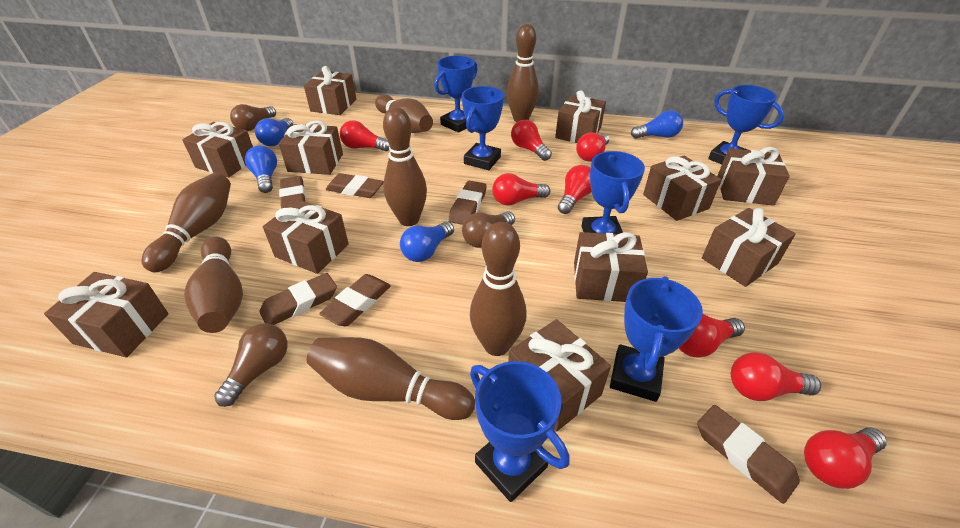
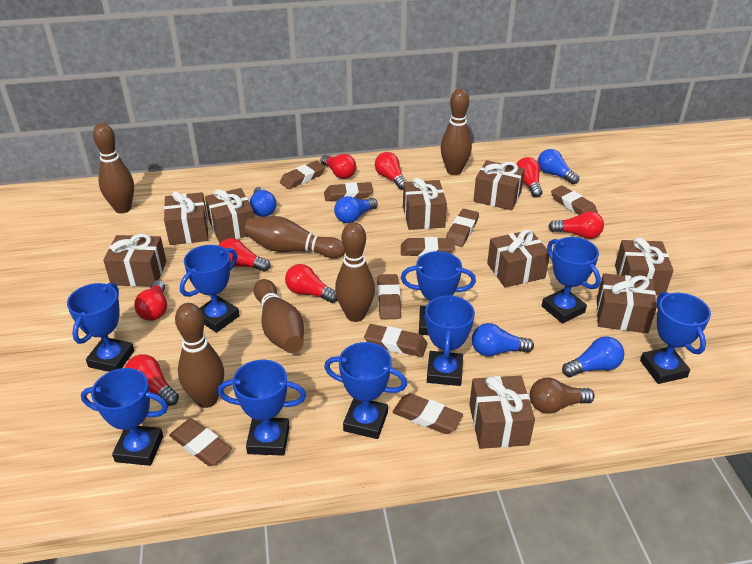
blue light bulb: [245,145,277,193] [255,118,293,146] [400,221,454,262] [631,110,683,139] = 4 -> [249,187,276,217] [334,196,378,223] [472,323,534,356] [538,149,579,184] [562,336,624,377] = 5
blue trophy: [434,56,478,133] [462,86,504,170] [470,361,570,502] [582,151,645,234] [610,276,703,402] [708,85,784,164] = 6 -> [67,282,134,372] [81,368,168,466] [180,245,240,333] [218,360,306,456] [324,342,407,439] [401,251,476,335] [425,294,475,386] [542,237,601,324] [640,292,711,384] = 9
brown bowling pin: [142,173,231,272] [184,237,243,333] [307,337,475,420] [375,94,433,133] [383,107,427,226] [470,222,527,356] [507,24,539,122] = 7 -> [93,123,134,214] [175,303,224,408] [244,216,345,258] [254,279,304,353] [335,222,375,322] [441,89,472,175] = 6
brown eraser: [259,273,337,325] [279,176,305,209] [319,274,391,326] [326,173,384,198] [449,181,487,225] [697,405,800,504] = 6 -> [169,418,232,466] [280,161,326,189] [324,182,373,201] [364,324,428,357] [377,274,401,320] [393,393,463,434] [401,237,455,257] [446,209,479,247] [551,185,598,215] = 9
brown gift: [44,272,169,357] [182,122,253,177] [263,199,349,274] [278,120,343,175] [304,66,356,115] [508,319,611,432] [555,90,606,143] [574,232,648,302] [643,155,721,221] [702,208,796,287] [717,147,790,206] = 11 -> [103,234,166,287] [164,191,208,245] [205,188,254,243] [403,178,447,230] [469,376,535,449] [473,160,525,210] [487,229,550,288] [597,273,657,333] [615,237,673,296] = 9
brown light bulb: [214,323,288,407] [230,104,276,131] [462,211,515,248] = 3 -> [530,378,595,414] = 1

